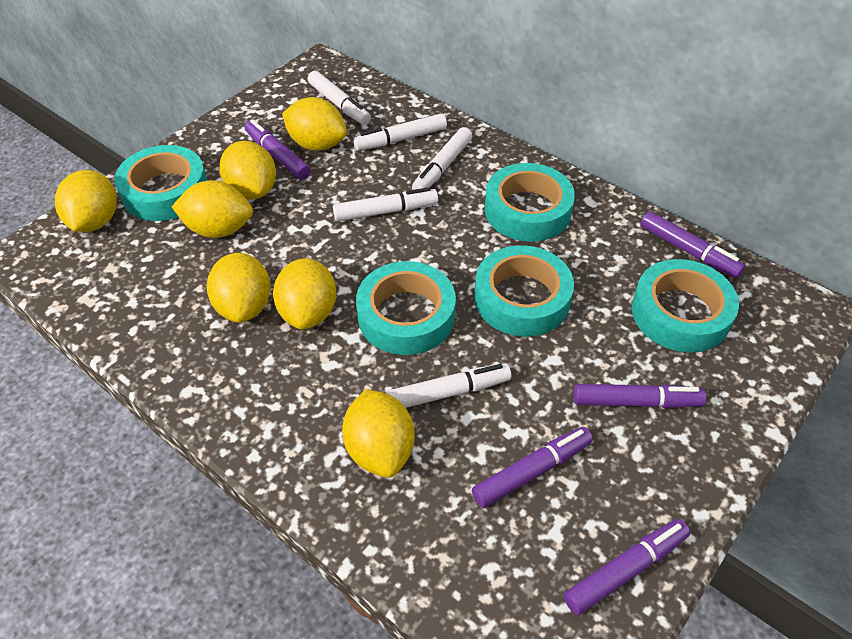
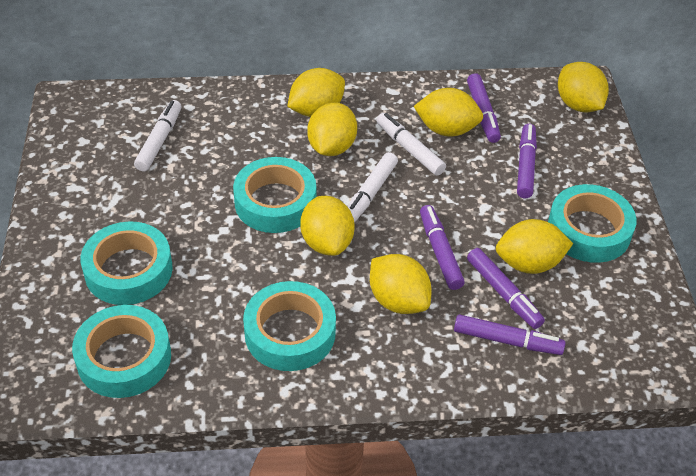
white marker: [307,71,371,125] [333,187,438,222] [353,113,447,151] [386,363,511,408] [412,127,472,190] = 5 -> [134,100,181,172] [348,152,398,223] [376,113,446,176] = 3

